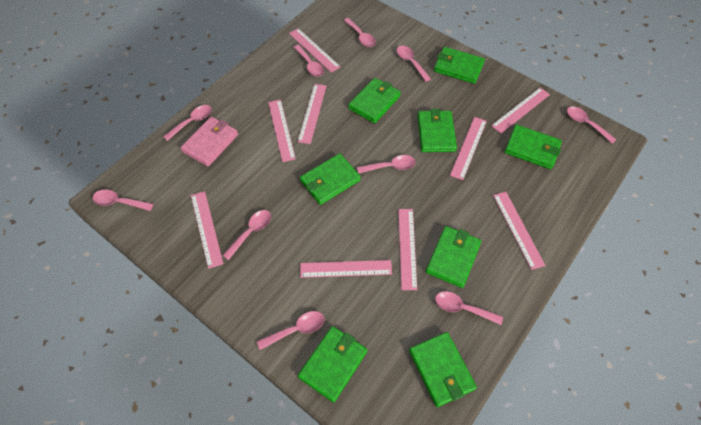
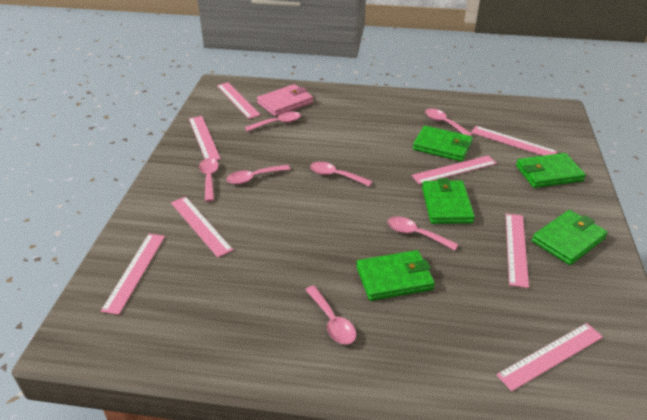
green wallet: [298,326,367,403] [300,153,361,205] [348,78,401,124] [409,332,477,407] [417,109,457,152] [426,226,481,288] [434,47,485,84] [505,125,562,169] = 8 -> [356,250,435,301] [413,126,473,162] [422,178,475,224] [516,153,586,188] [532,210,608,265] = 5
pink ruler: [191,191,223,269] [268,100,296,162] [289,28,341,73] [298,84,326,144] [300,260,392,278] [398,209,417,290] [450,117,487,180] [491,88,550,133] [493,192,545,270] = 9 -> [101,234,165,315] [171,197,233,258] [189,116,221,160] [217,82,260,119] [412,155,497,184] [471,126,557,156] [496,323,603,391] [506,214,529,288] = 8
pink spoon: [93,189,154,211] [163,105,212,141] [223,210,271,260] [257,311,324,350] [293,45,324,77] [343,18,376,47] [357,155,416,174] [397,46,431,82] [435,291,503,325] [567,106,616,144] = 10 -> [199,158,219,202] [226,165,290,184] [245,111,301,132] [305,286,356,345] [310,162,373,187] [388,216,458,250] [425,108,473,136] = 7

